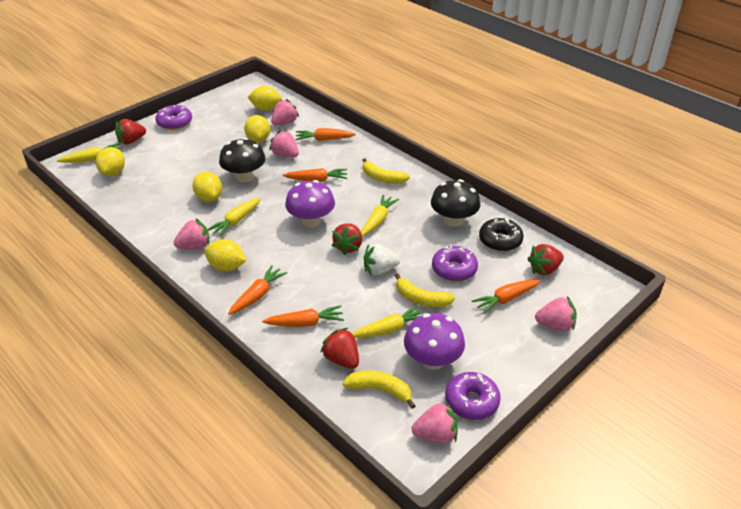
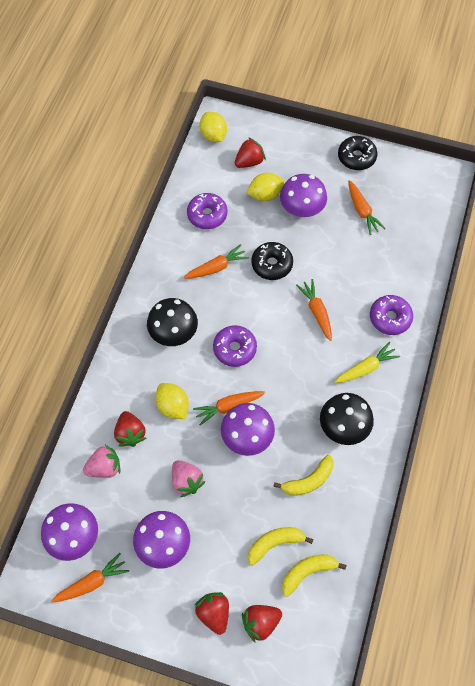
black donut: [479,218,524,252] = 1 -> [251,242,293,280] [338,136,377,170] = 2
pink strawberry: [173,219,210,249] [269,131,299,158] [271,99,299,125] [412,401,458,443] [535,296,577,331] = 5 -> [83,445,120,478] [172,460,206,497] = 2
purple mushroom: [285,180,335,227] [404,313,465,370] = 2 -> [41,503,98,561] [133,511,190,569] [221,403,275,456] [280,174,327,217] = 4
white strawberry: [364,244,400,275] = 1 -> none = 0
yellow carrot: [57,143,122,163] [207,198,261,237] [353,305,424,338] [361,194,399,236] = 4 -> [334,342,400,383] = 1
yellow lemon: [96,147,125,176] [192,172,222,202] [204,239,247,271] [244,115,270,142] [248,86,282,111] = 5 -> [155,383,189,419] [199,112,227,142] [247,173,284,201] = 3

